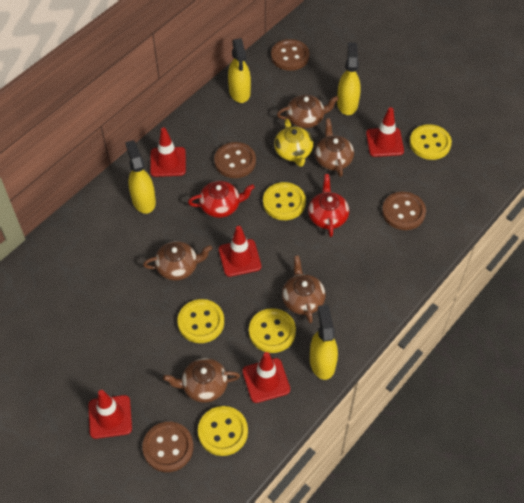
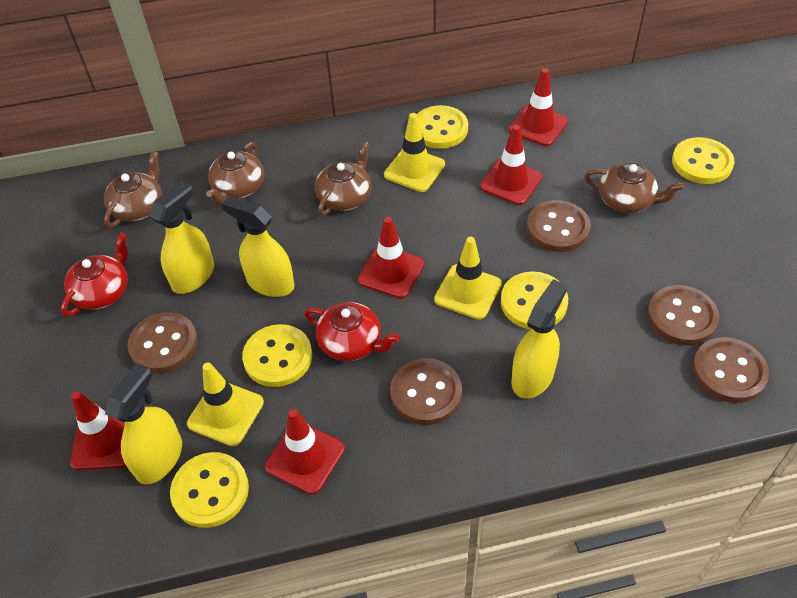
brown button: [142,422,194,472] [214,142,256,178] [271,39,309,71] [382,192,426,230] = 4 -> [127,312,198,373] [390,358,462,425] [527,200,591,252] [648,285,719,345] [693,337,769,403] = 5
brown teapot: [143,241,212,281] [163,358,240,403] [277,95,339,128] [282,255,326,323] [315,118,354,177] = 5 -> [104,151,162,228] [206,142,264,204] [315,141,371,216] [585,163,684,213] = 4
yellow teapot: [274,119,313,167] = 1 -> none = 0
yellow traffic cone: none = 0 -> [187,362,264,446] [384,113,445,192] [434,237,502,320] = 3

